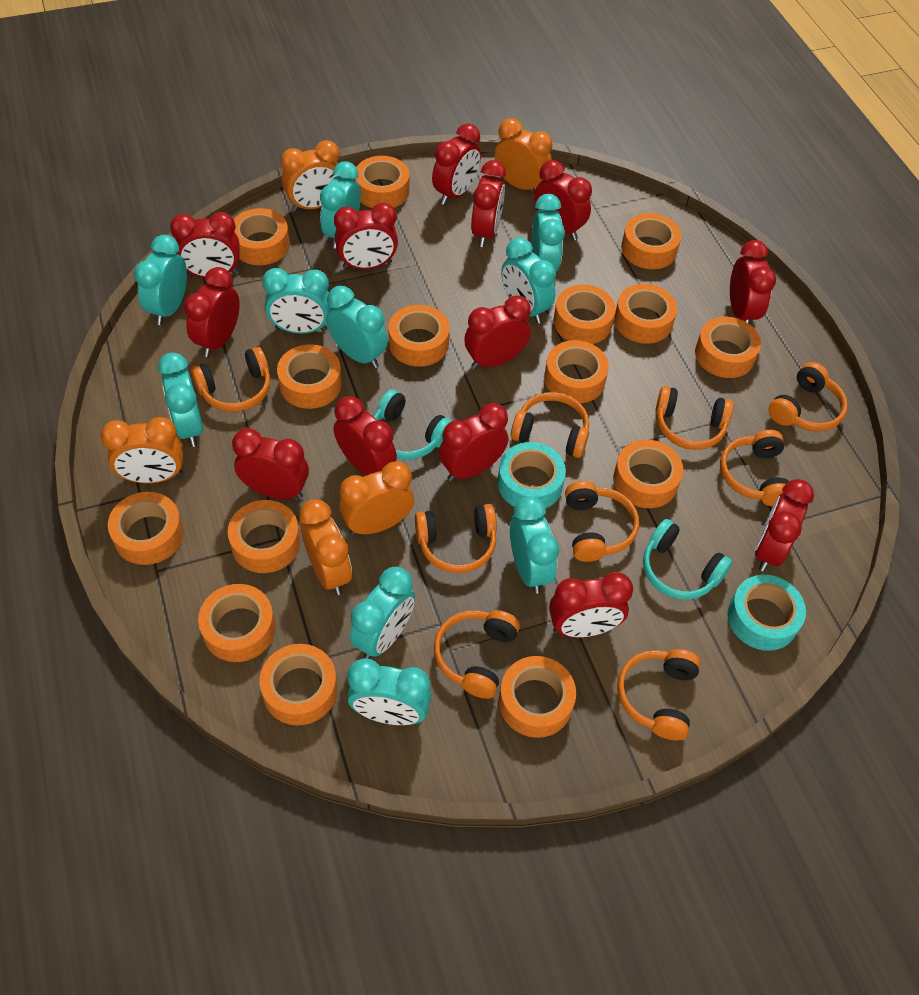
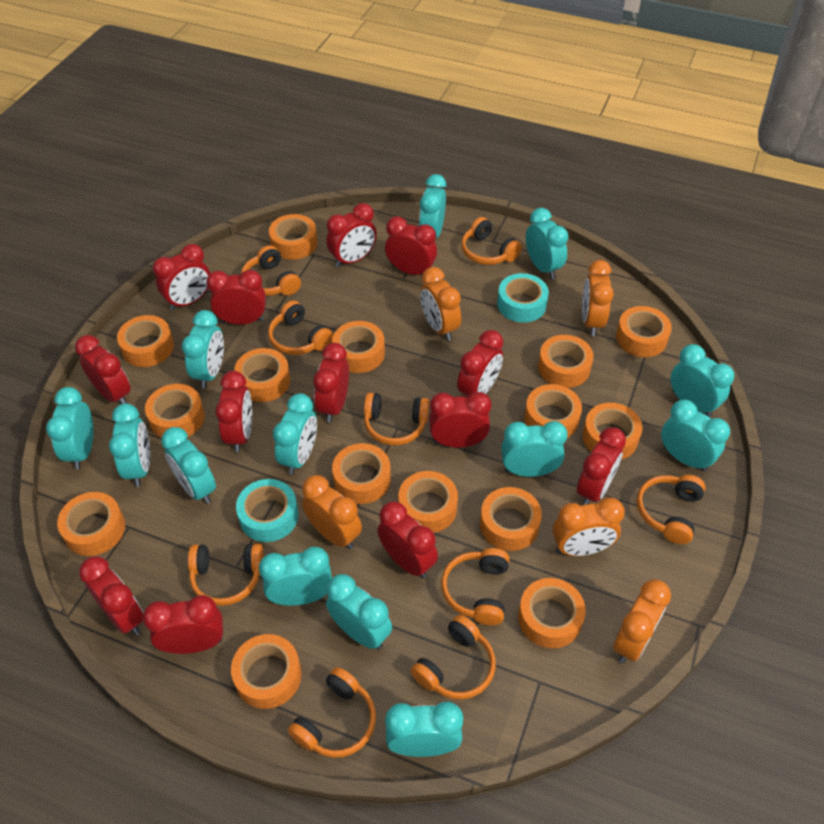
turquoise clock: [134,235,187,325] [158,352,204,447] [262,268,331,334] [320,161,361,249] [326,286,388,368] [347,658,432,725] [350,567,415,659] [501,237,556,323] [510,496,559,594] [532,194,565,271] = 10 -> [46,387,94,470] [109,403,150,487] [161,427,216,504] [182,310,224,389] [259,547,332,606] [273,393,317,475] [326,574,392,649] [385,702,463,757] [419,174,447,238] [501,421,568,477] [526,208,569,279] [661,400,730,472] [670,344,735,417] = 13
turquoise headphones: [373,389,452,460] [643,519,732,600] = 2 -> none = 0

